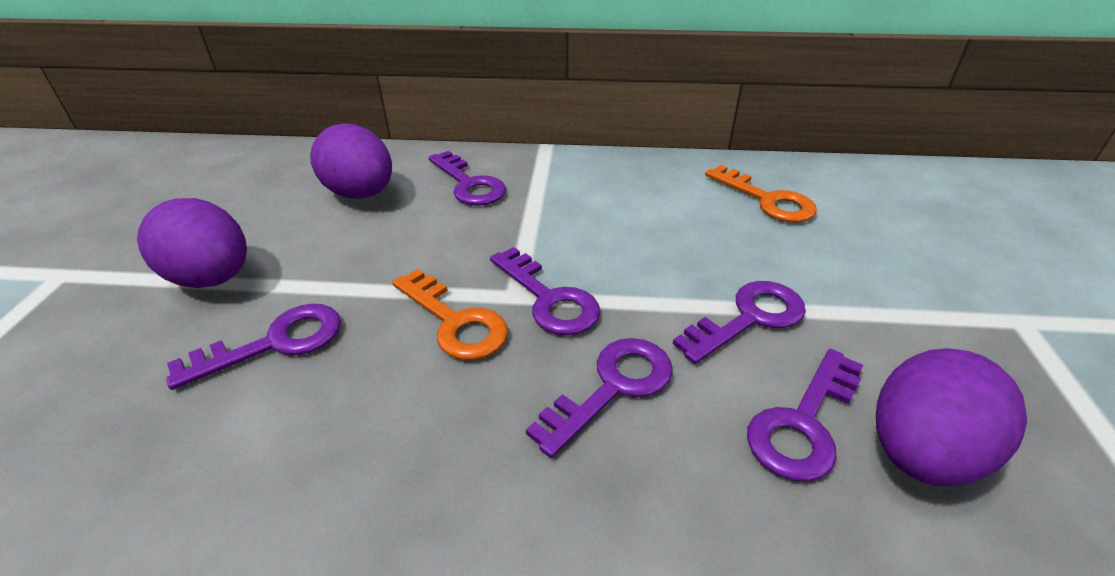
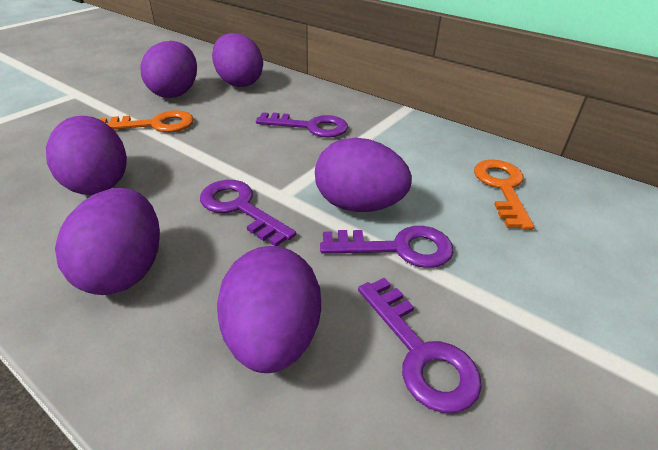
purple egg: [137,198,247,288] [310,123,392,199] [876,348,1027,486] = 3 -> [46,116,127,195] [55,188,160,295] [140,41,197,98] [212,33,263,87] [217,246,321,373] [315,138,412,212] = 6
purple key: [166,304,341,390] [428,151,506,206] [490,247,600,335] [526,338,673,458] [673,281,806,364] [747,349,864,482] = 6 -> [200,180,296,246] [256,112,348,138] [320,226,454,268] [358,278,482,413] = 4

